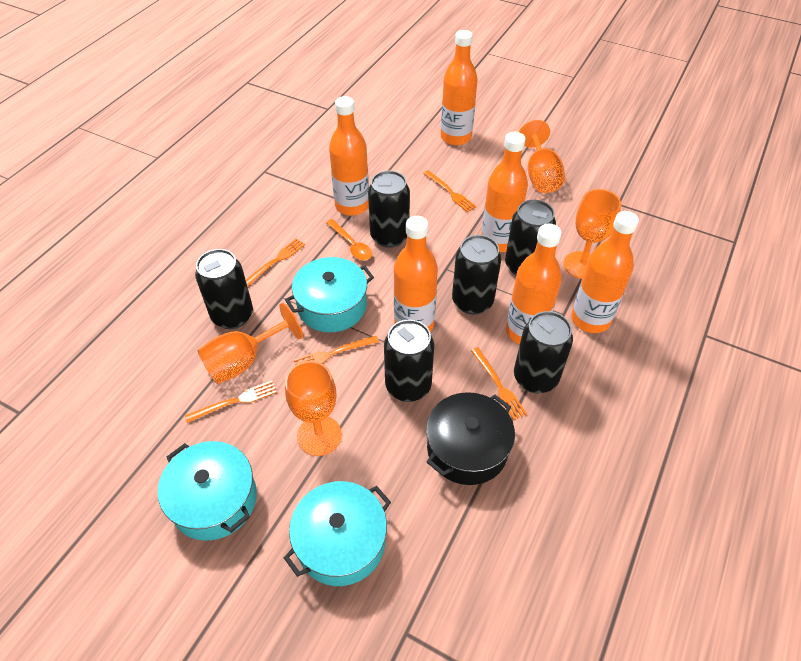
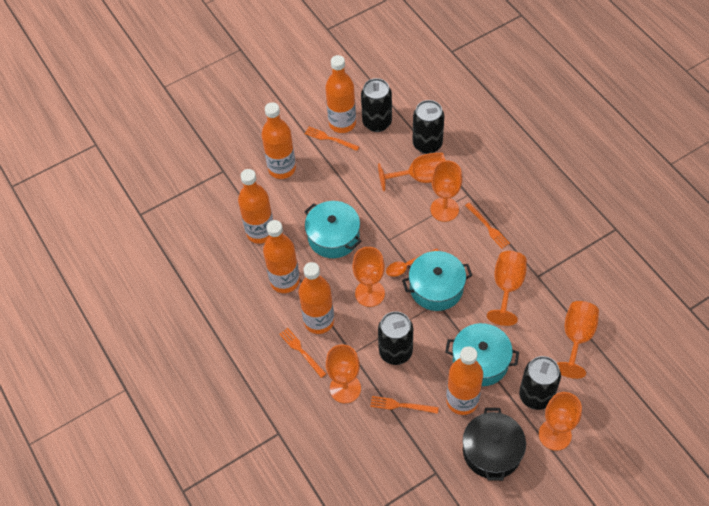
black can: [195,249,253,329] [368,171,410,248] [384,320,434,402] [452,235,501,315] [505,200,556,275] [514,311,573,393] = 6 -> [361,78,392,132] [378,311,413,365] [413,100,444,154] [519,356,561,410] = 4
orange fork: [185,380,277,423] [246,238,305,287] [293,336,379,365] [423,170,477,212] [471,347,527,420] = 5 -> [279,328,326,378] [304,127,360,151] [370,396,439,414] [465,202,510,249] = 4
orange goblet: [198,303,303,384] [285,361,342,456] [519,120,565,193] [564,189,621,279] = 4 -> [326,344,361,403] [353,247,385,307] [378,153,445,191] [430,161,462,222] [487,251,527,326] [539,392,582,451] [557,301,599,379] = 7

